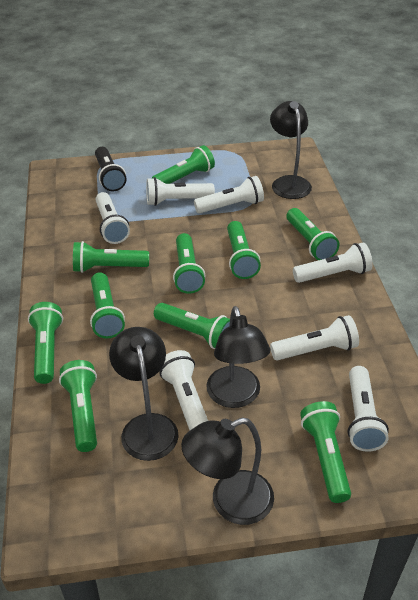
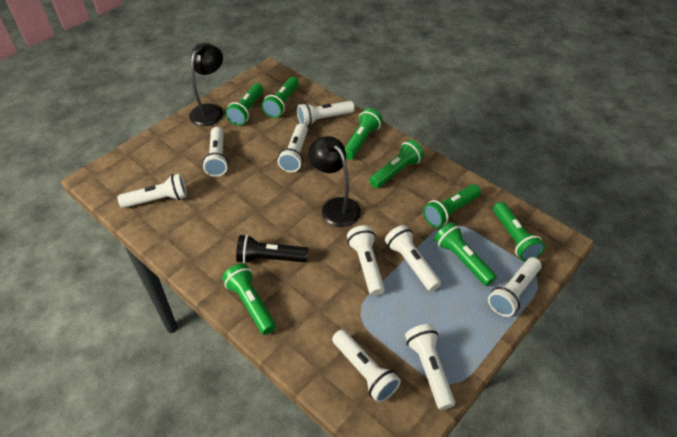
black lamp: [109,327,179,461] [181,418,274,525] [206,306,270,408] [270,101,312,199] = 4 -> [189,43,223,126] [308,136,361,227] = 2
green flashlight: [28,302,63,384] [59,360,97,452] [73,241,149,273] [90,272,125,338] [152,145,215,184] [154,303,230,349] [173,233,205,294] [227,221,261,279] [286,208,339,260] [300,401,351,503] = 10 -> [222,263,276,335] [225,83,263,126] [262,77,299,118] [345,108,382,160] [369,140,424,188] [423,184,481,228] [434,222,497,286] [493,202,545,261] = 8
white flashlight: [95,192,130,244] [146,177,215,206] [159,350,208,430] [194,176,264,213] [270,315,359,360] [293,242,373,283] [348,366,389,452] = 7 -> [118,174,187,208] [202,127,229,177] [278,123,308,172] [297,101,355,126] [332,329,401,403] [347,225,385,296] [385,225,441,291] [405,324,455,410] [488,257,541,317] = 9

